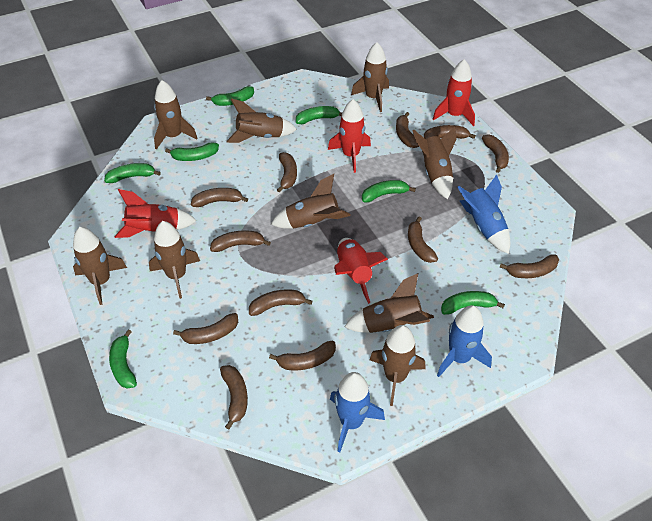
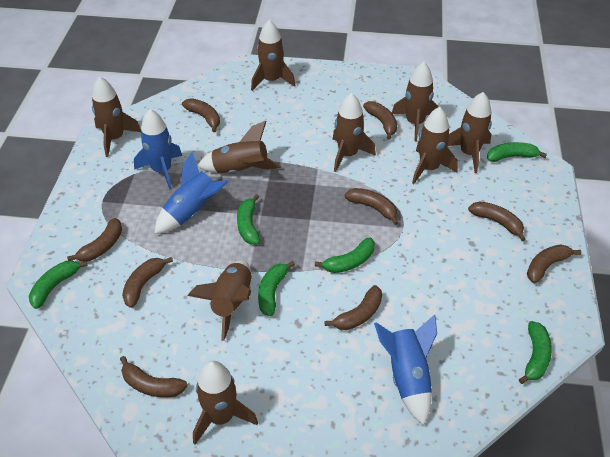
brown banana: [173,313,238,344] [191,188,248,207] [210,230,271,252] [220,365,248,430] [249,289,312,316] [269,341,336,370] [277,152,297,192] [396,112,419,148] [408,217,438,263] [424,125,476,139] [482,134,509,173] [500,254,559,278] = 12 -> [67,218,122,262] [120,356,188,397] [122,257,173,308] [182,98,220,132] [324,285,382,330] [345,188,398,225] [363,101,397,140] [468,201,526,241] [527,244,581,283] = 9
green banana: [104,163,161,183] [109,329,137,389] [165,142,219,161] [206,86,254,106] [296,106,342,124] [362,180,416,202] [441,291,505,315] = 7 -> [29,261,88,309] [237,194,260,244] [258,261,295,316] [315,237,375,273] [487,142,547,162] [519,321,552,384] = 6
red rocket: [114,189,196,238] [328,99,371,173] [334,238,388,304] [432,59,475,126] = 4 -> none = 0

